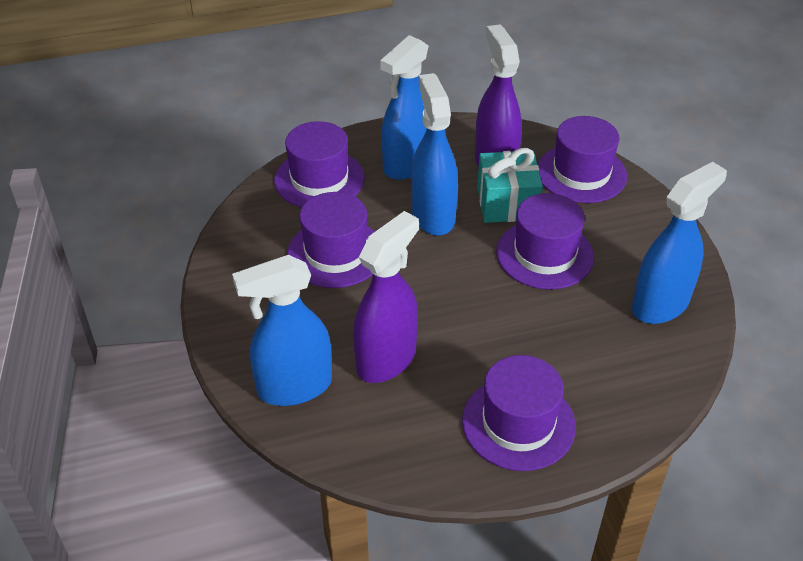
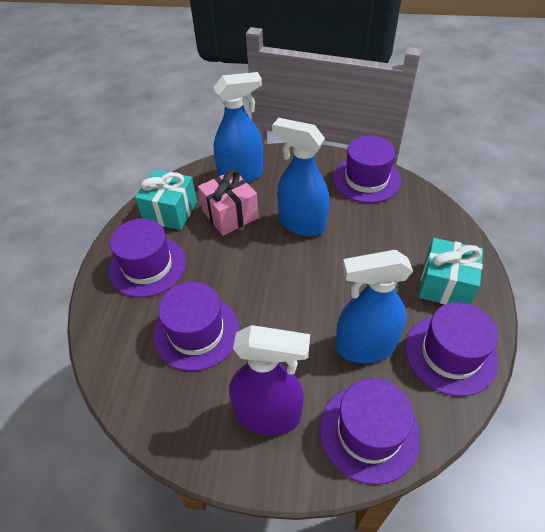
blue spray bottle: [232,255,332,406] [380,35,429,180] [411,73,458,236] [632,162,727,324] = 4 -> [213,72,263,183] [272,118,329,236] [336,250,413,363] = 3
pink gift: none = 0 -> [198,169,259,236] = 1
purple spray bottle: [353,211,419,383] [475,24,522,167] = 2 -> [229,325,310,435] = 1
turquoise gift: [477,148,543,223] = 1 -> [135,170,197,230] [418,238,483,305] = 2

